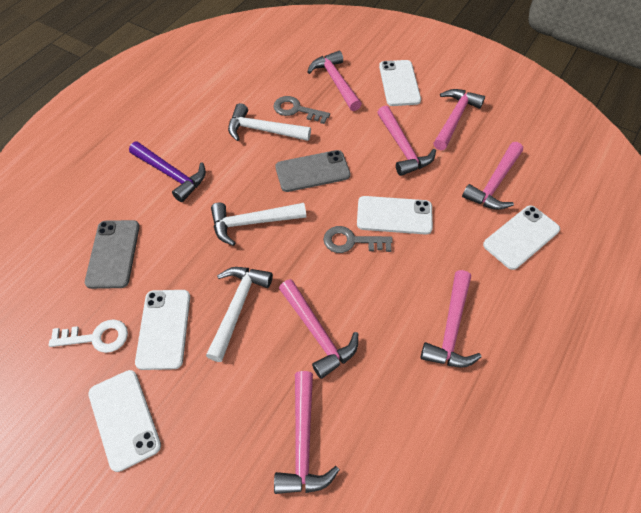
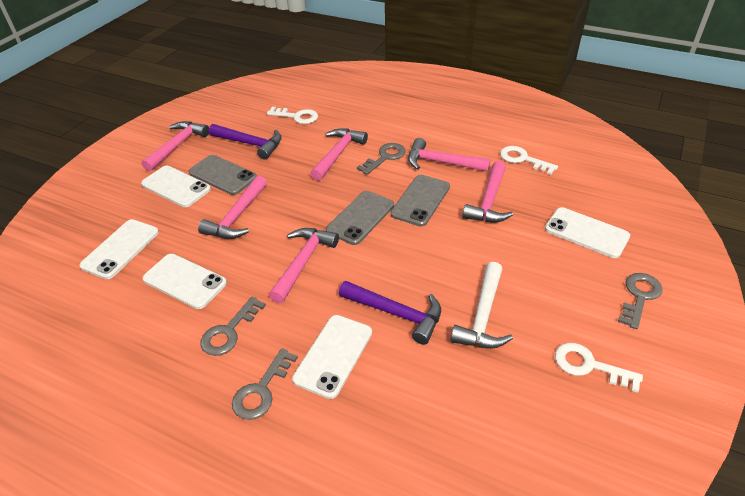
grey key: [274,96,330,124] [323,226,393,253] = 2 -> [201,297,266,356] [232,348,298,420] [357,143,406,175] [618,273,663,329] = 4
grey phone: [85,220,140,289] [275,150,350,192] = 2 -> [189,155,257,195] [326,191,394,245] [391,175,450,226] = 3
pink hammer: [274,371,339,494] [279,279,358,379] [307,51,362,111] [377,106,436,176] [420,270,481,368] [434,89,485,150] [462,142,523,210] = 7 -> [141,121,209,171] [198,176,267,239] [269,228,339,303] [310,128,368,181] [408,138,491,172] [462,161,514,222] = 6
purple hammer: [129,141,206,202] = 1 -> [209,124,282,160] [339,281,441,345] = 2
white hammer: [206,267,273,362] [211,203,306,246] [228,103,311,141] = 3 -> [450,262,513,349] = 1
white key: [49,319,128,353] = 1 -> [267,107,318,124] [500,146,558,175] [555,343,643,392] = 3

